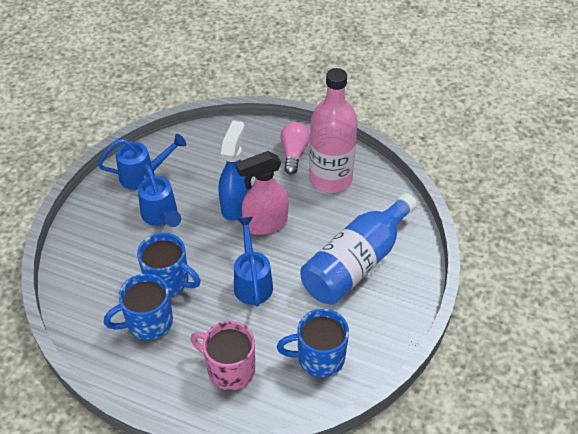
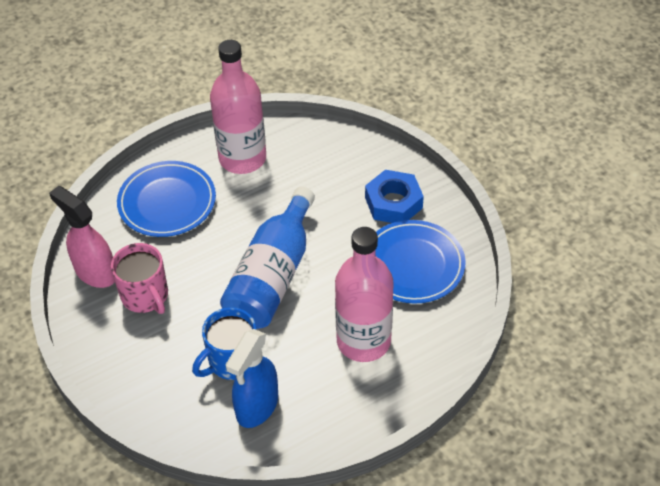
blue mug: [104,273,173,340] [137,233,200,296] [277,309,349,377] = 3 -> [192,307,256,380] = 1
blue nut: none = 0 -> [365,170,424,223] = 1
blue plate: none = 0 -> [117,161,216,237] [376,220,466,304] = 2
blue watering can: [98,134,186,190] [138,165,181,227] [234,217,273,307] = 3 -> none = 0
pink bottle: [309,68,358,193] = 1 -> [210,40,266,174] [335,227,394,362] = 2
pink light bulb: [280,122,310,175] = 1 -> none = 0

